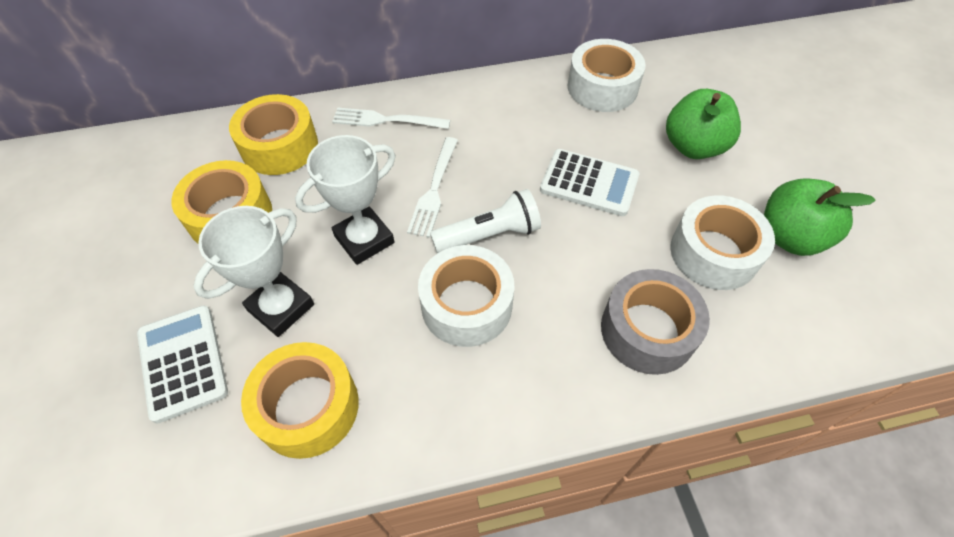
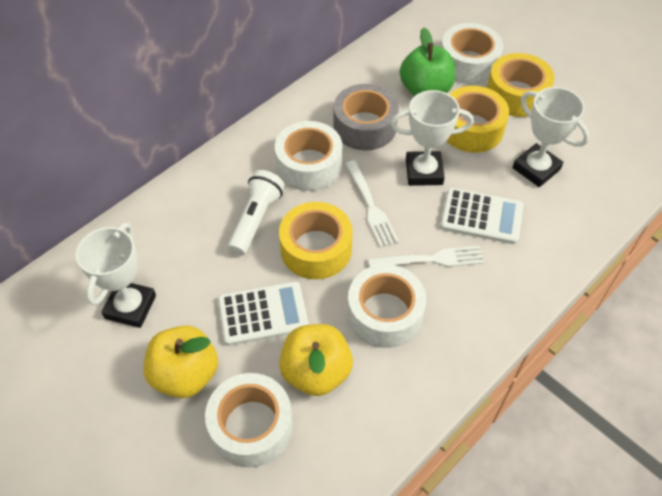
green apple: [666,89,741,159] [764,179,876,256] = 2 -> [400,28,455,96] = 1
white tape: [418,245,514,347] [568,39,646,112] [670,195,775,290] = 3 -> [205,373,293,468] [275,121,343,191] [347,264,426,348] [441,23,503,84] = 4
white trophy: [193,206,314,337] [295,135,396,265] = 2 -> [76,223,156,328] [391,90,474,186] [513,87,590,187] = 3
yellow apple: none = 0 -> [144,325,218,398] [279,324,353,396] = 2

